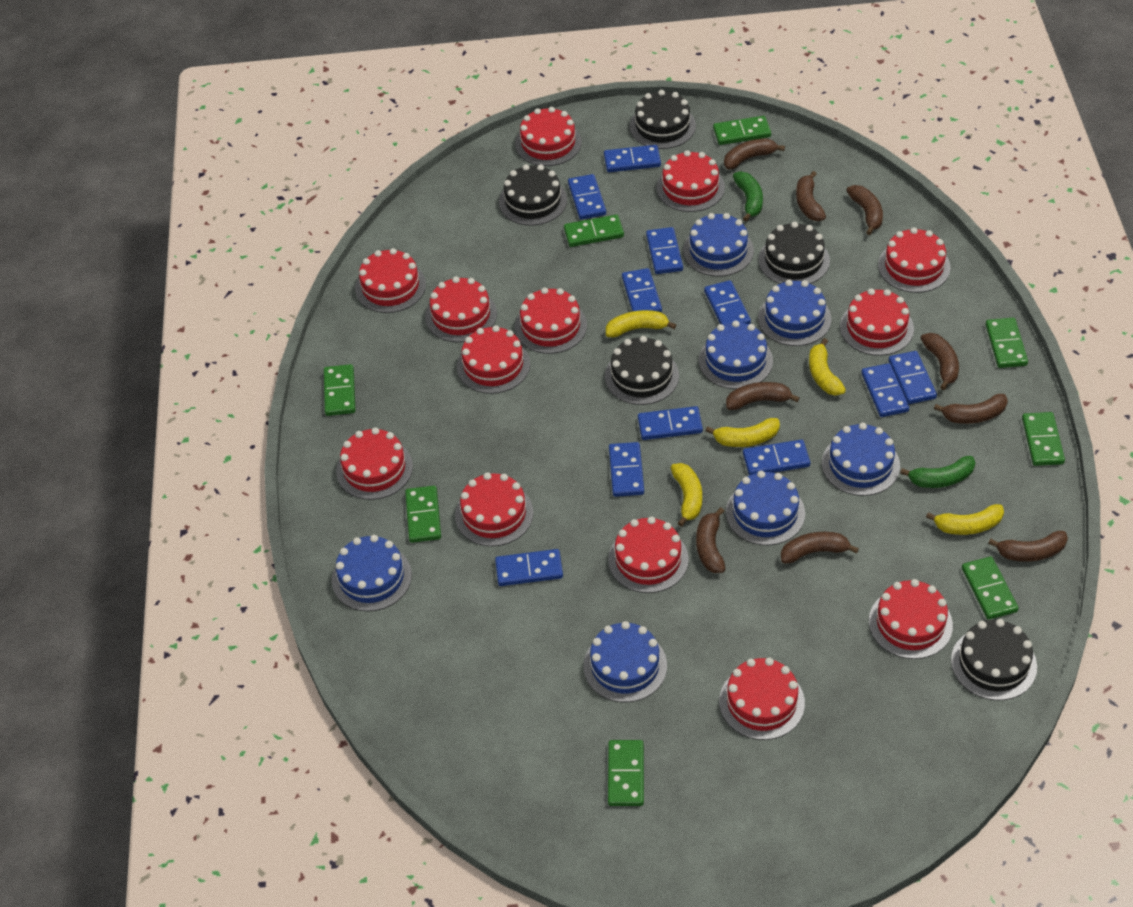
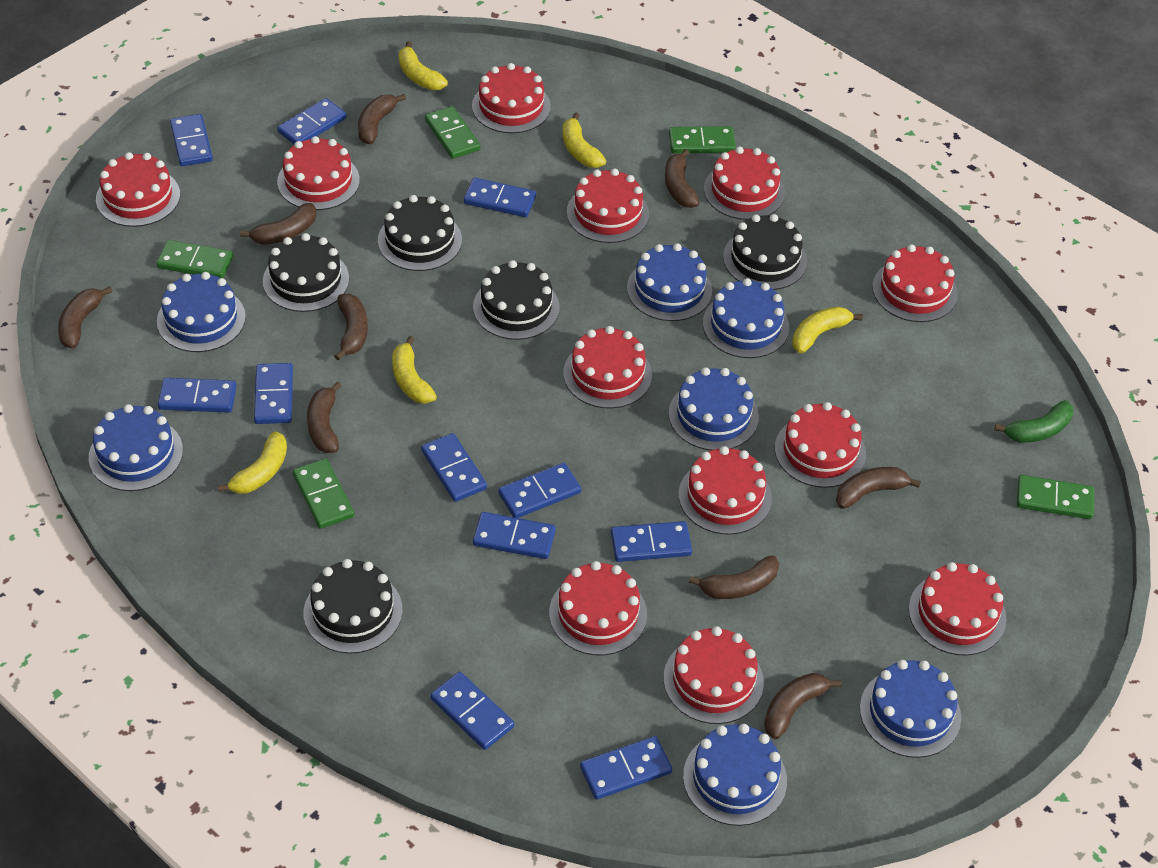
green banana: [733,171,763,222] [900,456,975,488] = 2 -> [994,400,1073,443] = 1
green domino: [324,364,355,416] [405,486,441,543] [564,215,624,247] [608,740,644,806] [713,116,771,145] [962,557,1019,620] [985,318,1028,368] [1022,412,1065,466] = 8 -> [156,240,233,278] [292,458,354,529] [425,106,480,159] [669,126,736,153] [1017,475,1094,519] = 5
red cake: [336,427,413,500] [355,248,426,313] [425,276,497,342] [455,472,533,546] [457,325,530,394] [515,107,582,166] [515,287,587,354] [608,516,689,593] [656,150,725,212] [719,658,805,740] [840,288,914,356] [869,579,953,659] [878,227,951,293] = 13 -> [96,152,180,227] [277,136,360,210] [472,63,551,133] [549,561,647,655] [563,326,652,408] [567,169,649,243] [664,626,764,724] [679,446,772,535] [704,147,785,220] [775,402,866,488] [872,244,958,322] [909,562,1006,655] = 12

